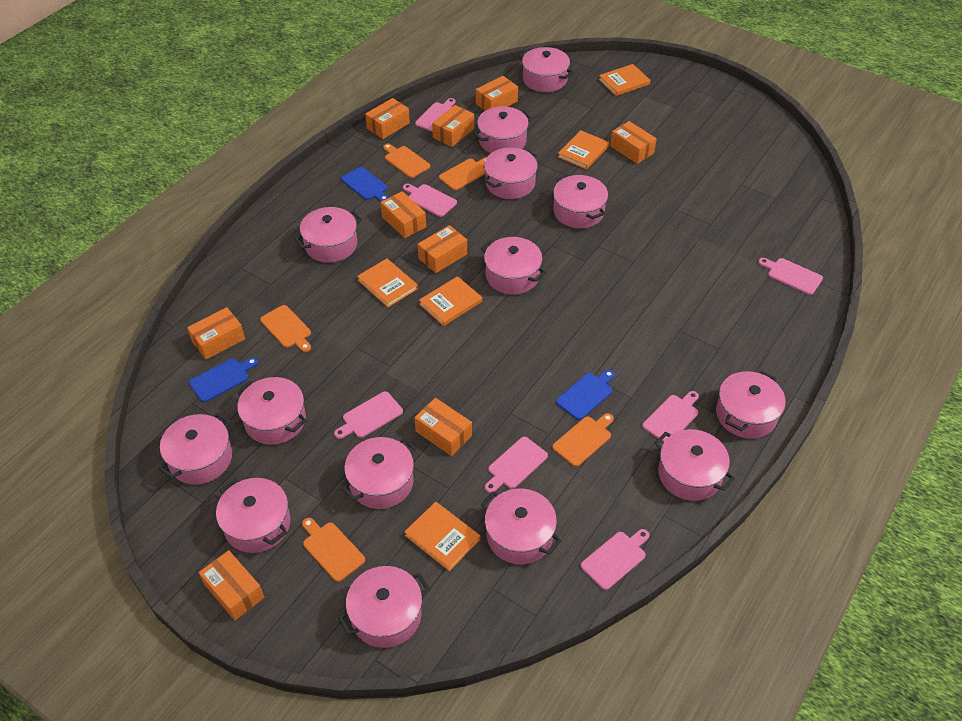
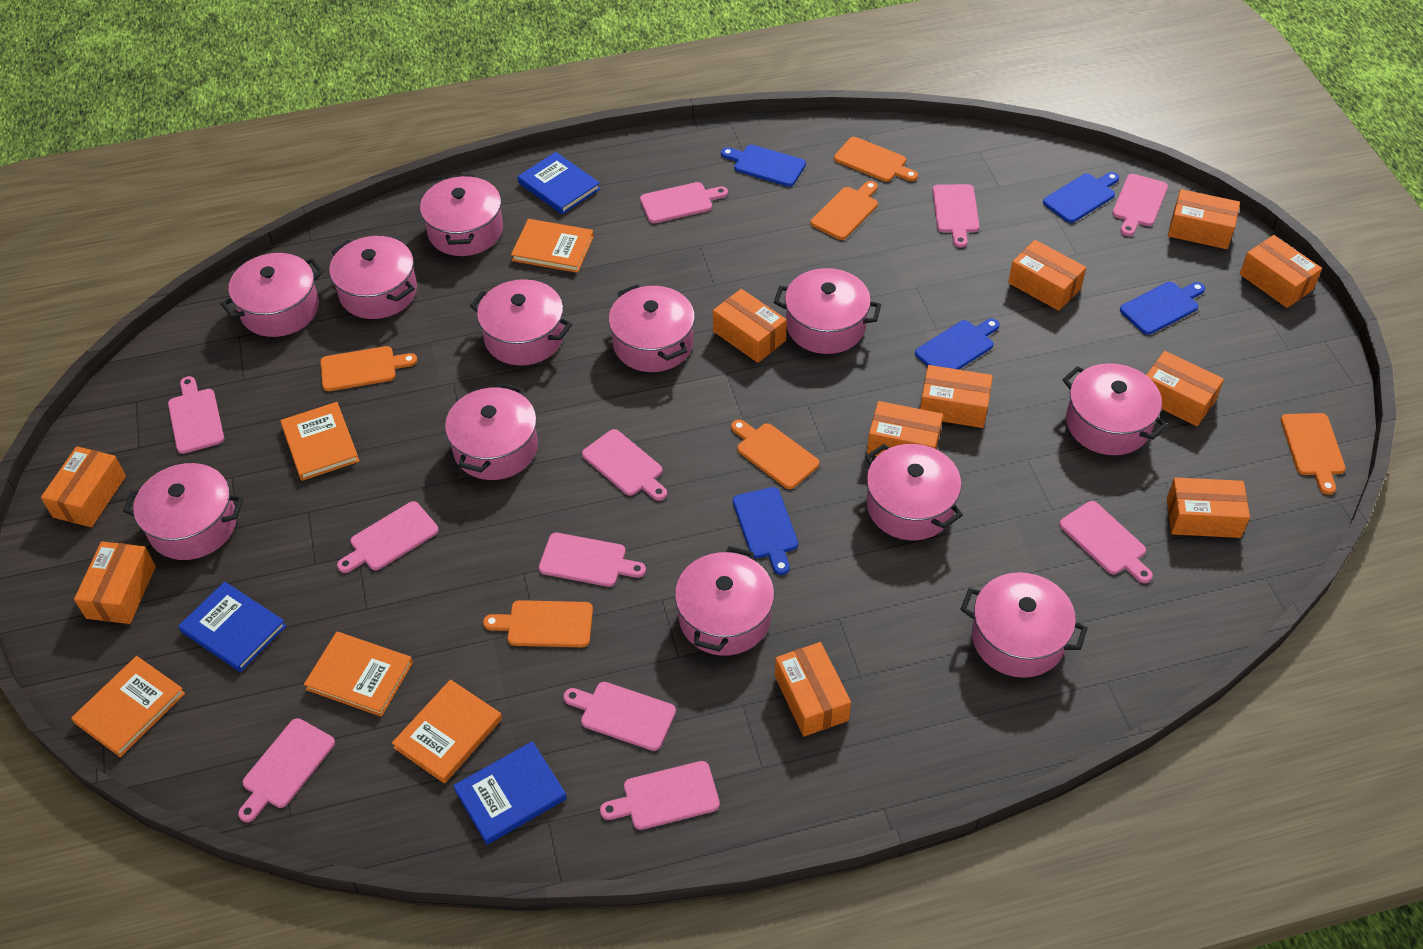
blue book: none = 0 -> [178,582,286,672] [453,741,567,845] [517,152,600,214] = 3
blue cutting board: [189,357,258,402] [341,167,389,202] [556,370,615,420] = 3 -> [721,145,806,187] [733,487,798,575] [915,318,1000,370] [1043,172,1119,223] [1120,282,1205,335] = 5
orange box: [187,307,245,360] [199,550,264,620] [365,98,410,139] [381,191,426,238] [414,398,472,456] [418,225,467,273] [432,105,474,147] [476,76,518,111] [610,121,657,164] = 9 -> [41,446,126,527] [74,541,156,624] [713,289,787,363] [775,642,851,737] [867,401,943,456] [920,365,993,428] [1008,240,1086,311] [1146,351,1224,426] [1167,477,1250,538] [1168,189,1240,249] [1240,235,1322,308] = 11
orange cutting board: [260,305,311,352] [302,518,365,582] [383,144,430,178] [439,157,487,190] [552,413,614,467] = 5 -> [320,346,417,391] [483,600,593,647] [731,419,820,489] [811,181,878,240] [834,137,918,182] [1281,413,1346,495] = 6
pink cutting board: [334,391,403,439] [403,184,457,217] [415,98,456,132] [485,437,548,493] [581,529,649,590] [642,391,699,442] [758,258,823,295] = 7 -> [168,376,224,454] [238,718,335,822] [337,501,439,573] [539,533,646,587] [563,682,676,751] [582,429,667,501] [600,761,720,830] [640,182,728,223] [933,184,980,248] [1059,501,1153,583] [1112,174,1168,236] = 11
pink pot: [159,413,232,485] [216,478,290,553] [237,377,307,445] [295,207,362,263] [338,566,430,648] [341,437,417,509] [473,106,532,153] [481,237,546,294] [481,489,561,564] [484,148,538,199] [519,47,574,92] [553,174,608,228] [655,429,735,501] [716,371,786,439] = 14 -> [123,463,243,560] [221,253,324,337] [329,236,417,319] [420,174,503,256] [445,383,538,480] [470,279,572,365] [608,284,695,372] [675,546,774,656] [774,268,881,354] [865,444,963,540] [960,572,1088,678] [1062,363,1168,455] = 12

